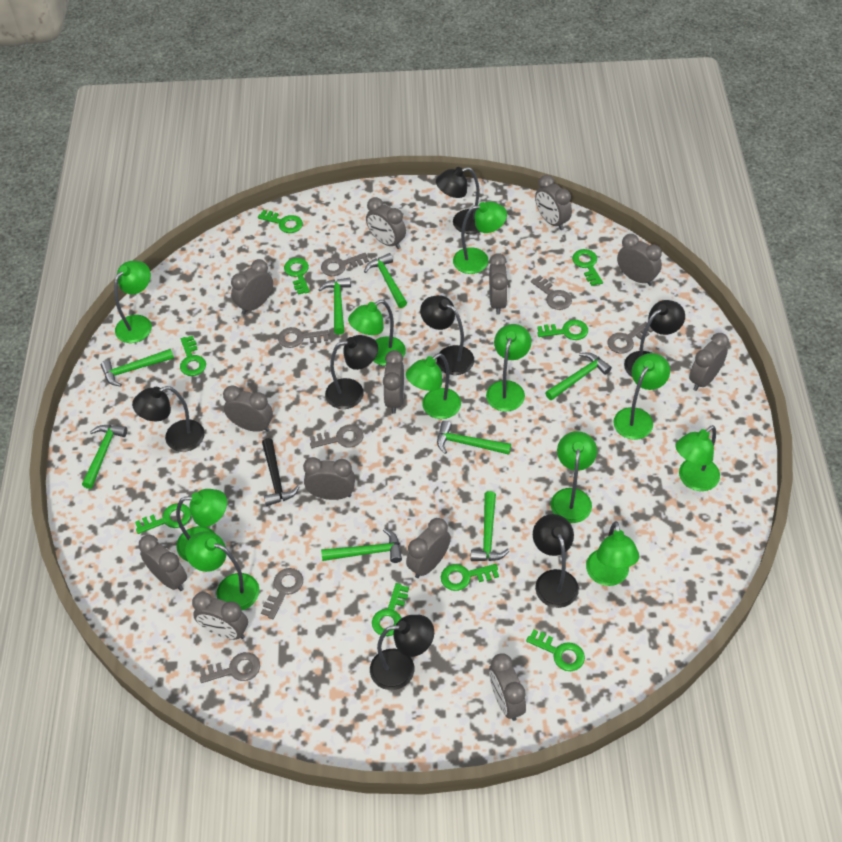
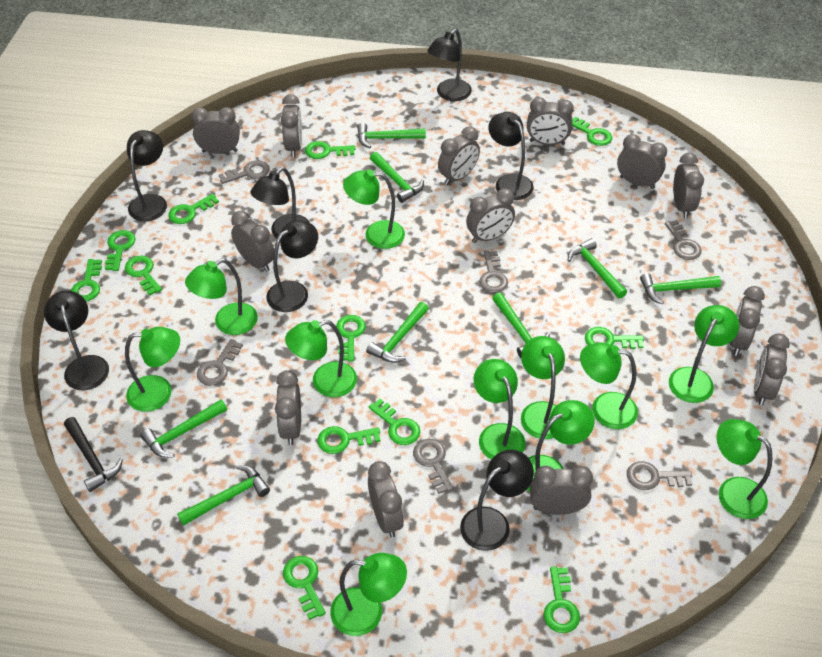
green key: [135,503,191,534] [180,336,206,376] [258,210,303,233] [284,258,310,295] [372,583,409,636] [441,564,499,591] [526,630,585,671] [537,320,588,340] [572,249,603,286] = 9 -> [71,259,102,301] [105,230,136,271] [125,255,162,296] [168,194,219,224] [283,556,326,620] [305,141,355,159] [318,426,381,454] [336,315,366,362] [369,399,420,445] [544,567,580,633] [572,117,612,146] [585,327,644,349] = 12
grey key: [199,652,260,683] [261,568,303,619] [278,327,329,348] [310,425,364,448] [321,253,369,276] [531,275,572,310] [607,322,653,354] = 7 -> [197,339,243,386] [219,160,270,184] [413,439,454,494] [479,251,508,293] [627,461,692,490] [665,220,702,260] = 6

